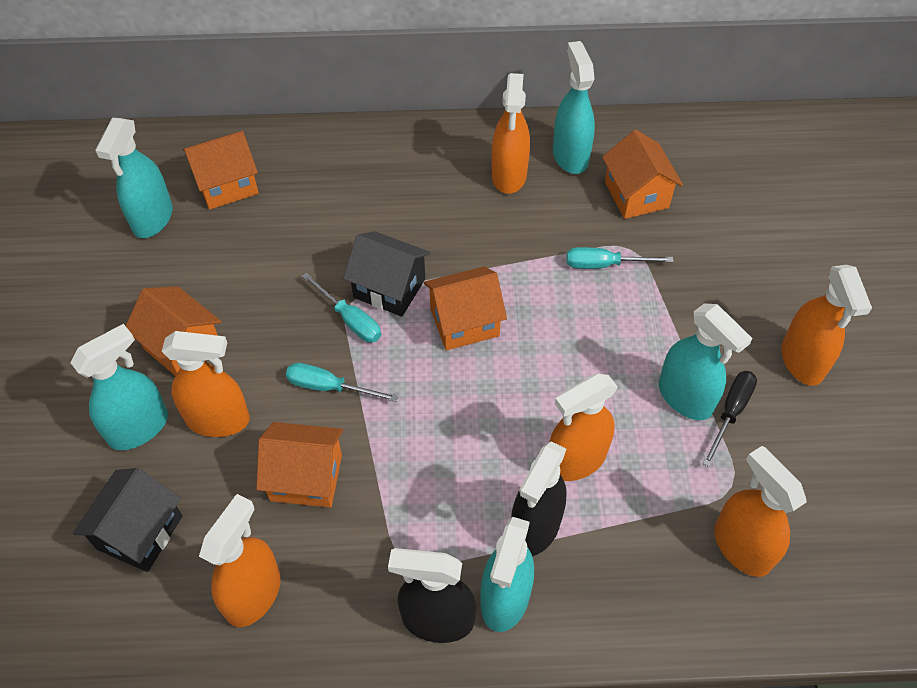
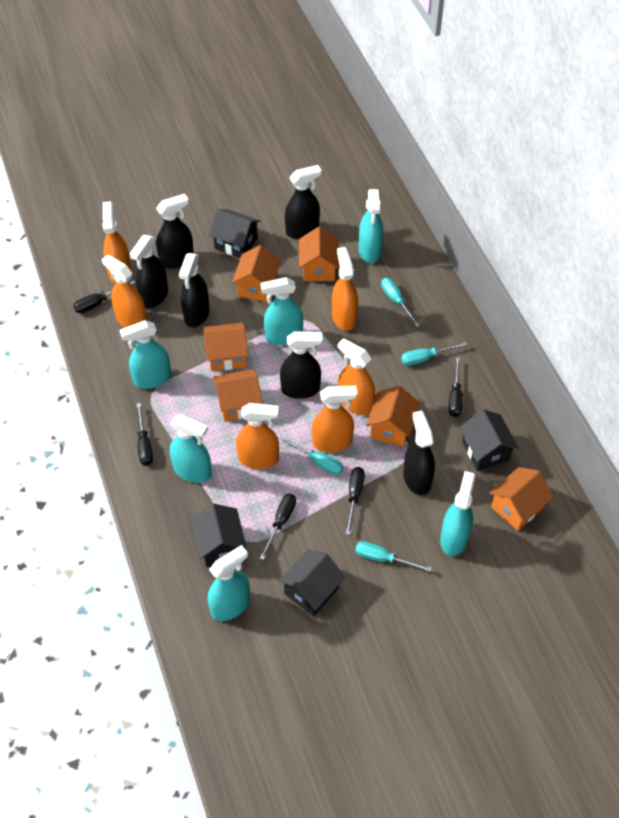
black house: [73,468,182,572] [343,231,431,317] = 2 -> [191,503,247,567] [209,209,261,258] [278,549,345,617] [460,409,519,471] = 4
black screwdriver: [703,371,757,467] = 1 -> [73,280,136,313] [137,403,153,466] [260,494,296,560] [346,467,365,535] [449,357,462,417] = 5
black spray bottle: [388,548,476,643] [511,441,567,556] = 2 -> [130,235,168,308] [156,194,194,269] [179,253,210,327] [280,331,323,399] [285,165,322,239] [403,410,435,495] = 6
orange house: [126,286,221,376] [183,131,259,210] [256,422,343,508] [424,266,507,350] [602,130,683,219] = 5 -> [203,322,248,371] [213,369,263,421] [232,245,281,302] [299,227,340,281] [366,386,420,447] [489,467,554,531] = 6
turquoise screwdriver: [286,363,398,402] [302,273,381,343] [567,247,673,269] = 3 -> [278,436,344,475] [355,541,432,572] [381,278,420,327] [401,342,467,366] = 4
turquoise spray bottle: [70,324,168,450] [95,118,173,238] [480,517,534,632] [553,41,595,174] [659,303,753,420] = 5 -> [120,320,171,389] [170,414,212,483] [208,545,250,621] [261,277,303,345] [358,189,383,263] [440,471,475,556] = 6

